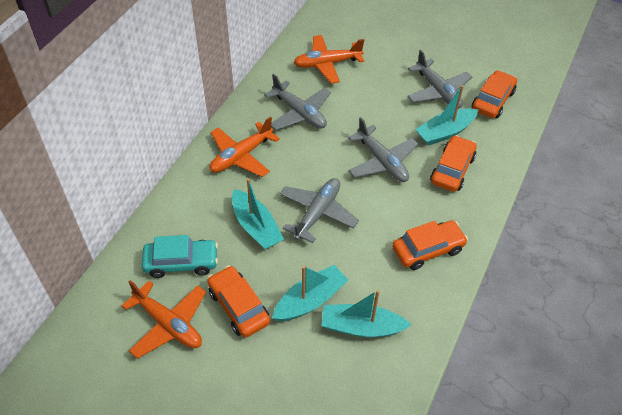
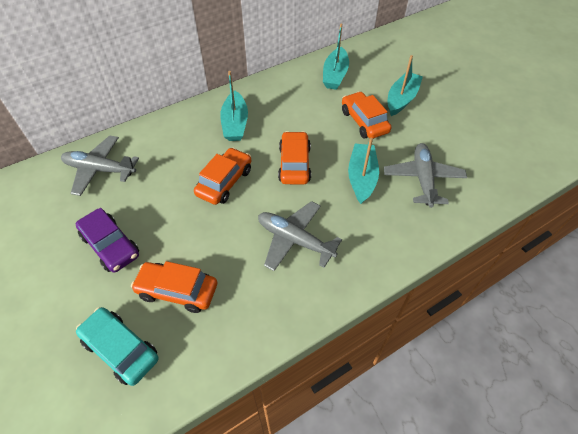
grey plane: [264,74,331,130] [280,178,359,243] [348,117,418,182] [407,50,472,109] = 4 -> [61,135,139,196] [258,201,342,271] [384,143,467,208] = 3
orange plane: [121,280,206,359] [210,116,280,177] [293,35,364,84] = 3 -> none = 0
purple car: none = 0 -> [76,208,139,273] = 1

